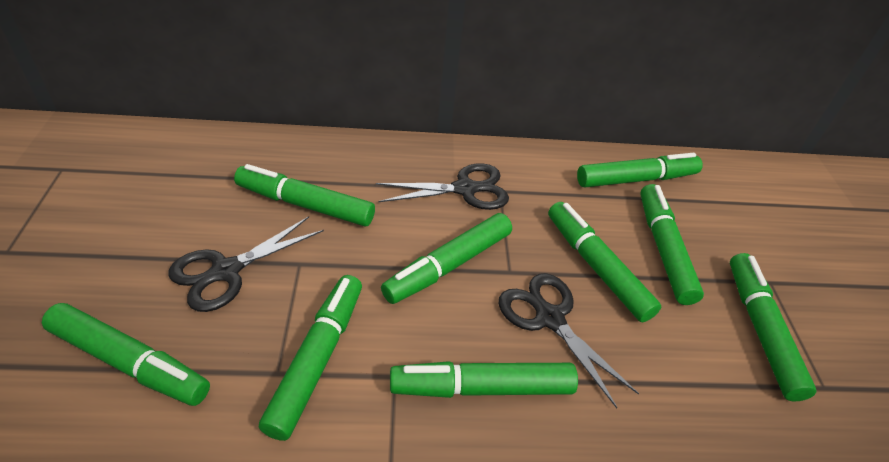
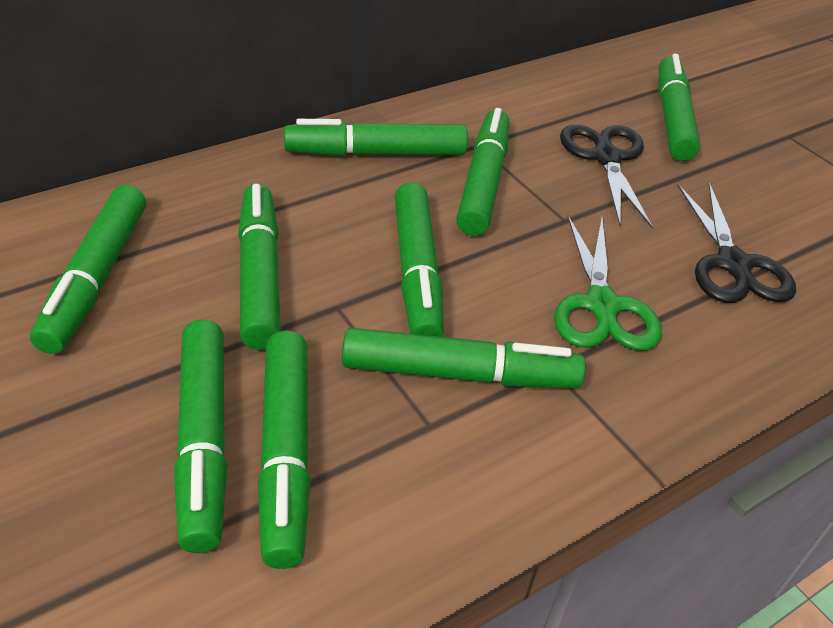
black scissors: [168,216,324,312] [376,163,509,210] [499,273,639,408] = 3 -> [560,125,653,228] [677,182,796,303] = 2
green scissors: none = 0 -> [554,216,662,351] = 1

